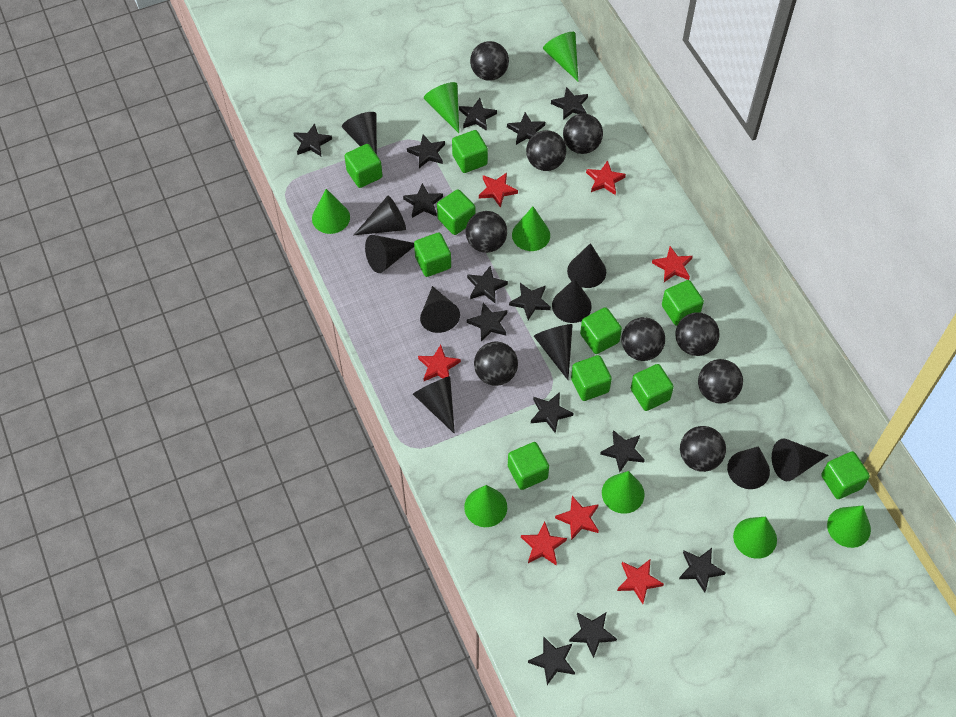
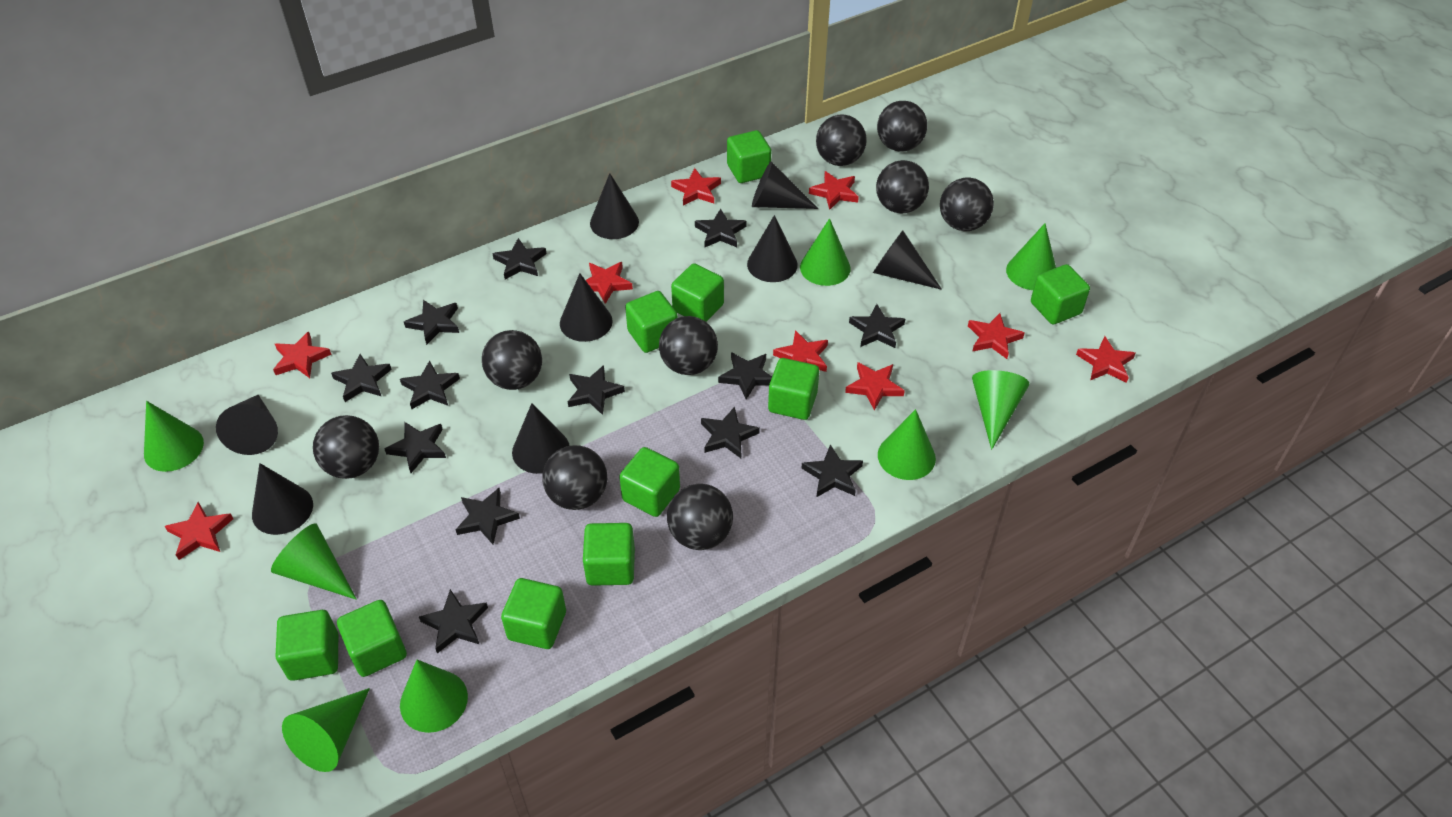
black cone: [342,112,377,155] [354,196,406,235] [365,235,414,273] [413,376,455,434] [420,286,460,333] [534,324,573,380] [552,279,592,323] [567,243,606,288] [727,446,770,489] [772,439,828,481] = 10 -> [216,395,278,455] [252,463,313,535] [512,403,570,474] [560,273,613,342] [590,173,639,239] [747,215,798,282] [752,162,819,209] [873,230,942,290] = 8
black star: [293,123,332,156] [403,183,443,218] [407,134,445,168] [459,98,497,131] [467,266,508,303] [467,303,507,341] [507,112,545,145] [509,283,551,320] [528,637,575,685] [531,392,574,433] [551,87,588,120] [569,612,617,658] [600,430,645,472] [679,548,726,593] = 14 -> [331,354,392,402] [385,422,446,473] [400,361,460,409] [404,300,459,345] [419,589,488,654] [455,488,520,544] [492,238,547,280] [568,365,625,415] [695,208,747,247] [701,407,760,458] [718,352,772,400] [801,444,863,497] [849,304,905,348] = 13
red star: [418,344,461,381] [479,173,518,208] [521,522,567,565] [555,496,599,540] [586,160,626,195] [617,560,664,604] [652,246,693,282] = 7 -> [164,502,233,560] [273,331,332,378] [586,262,633,304] [671,168,721,205] [773,330,828,372] [809,171,859,210] [845,362,905,411] [968,313,1025,359] [1076,336,1136,383] = 9

